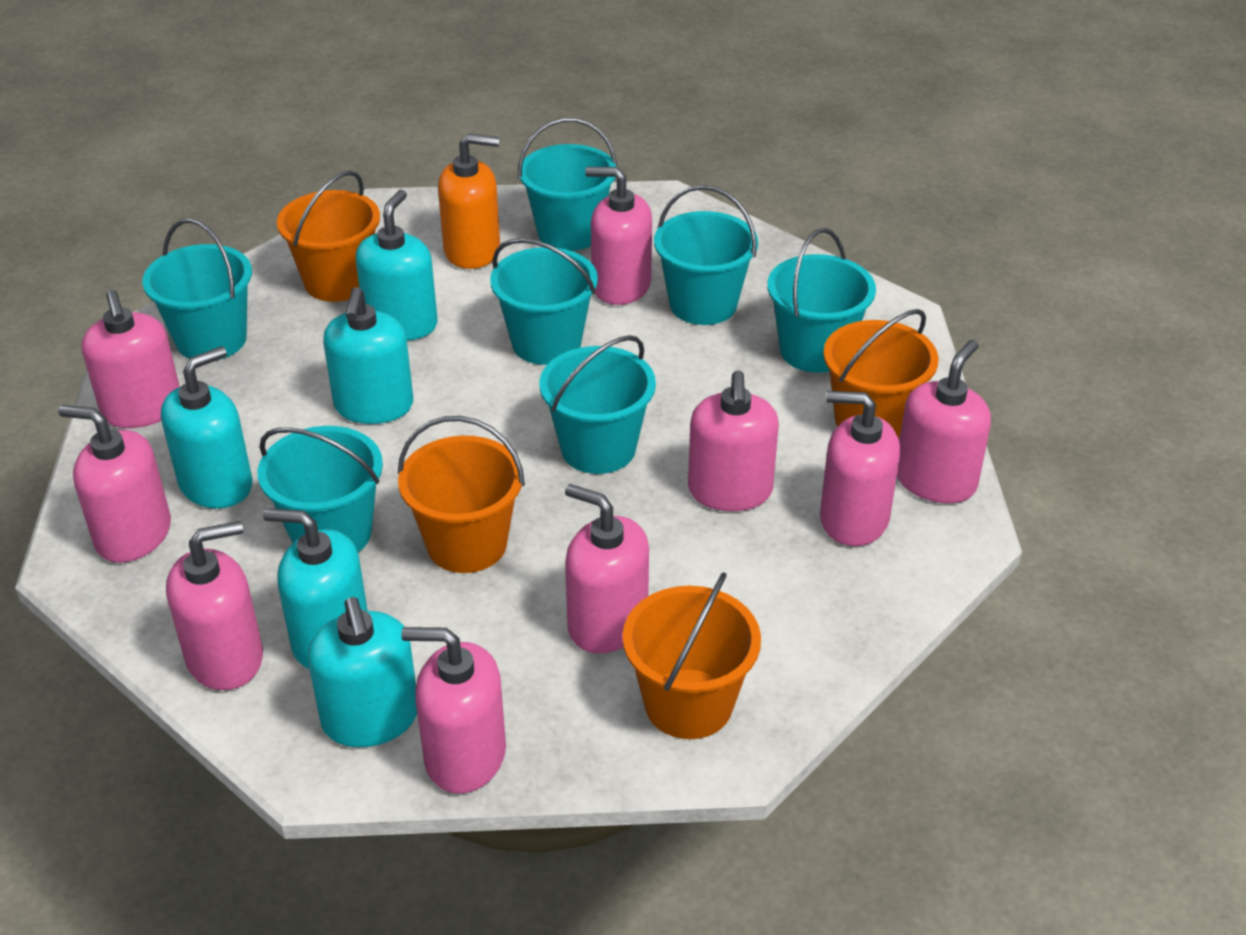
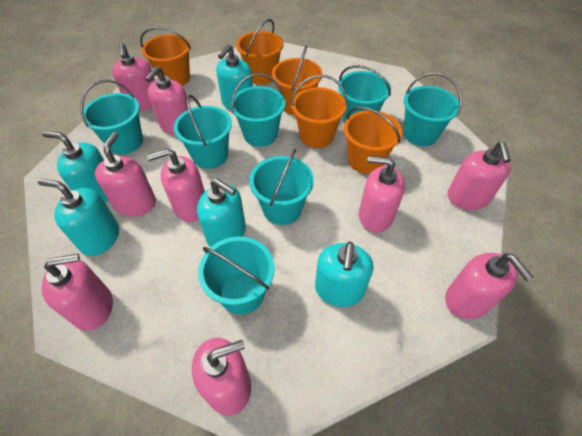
orange bucket: [277,171,380,302] [398,416,525,573] [622,572,761,739] [823,309,939,439] = 4 -> [140,27,191,86] [236,19,284,84] [272,45,323,115] [291,75,347,148] [344,107,402,174] = 5
orange soap dispenser: [438,134,500,269] = 1 -> none = 0

